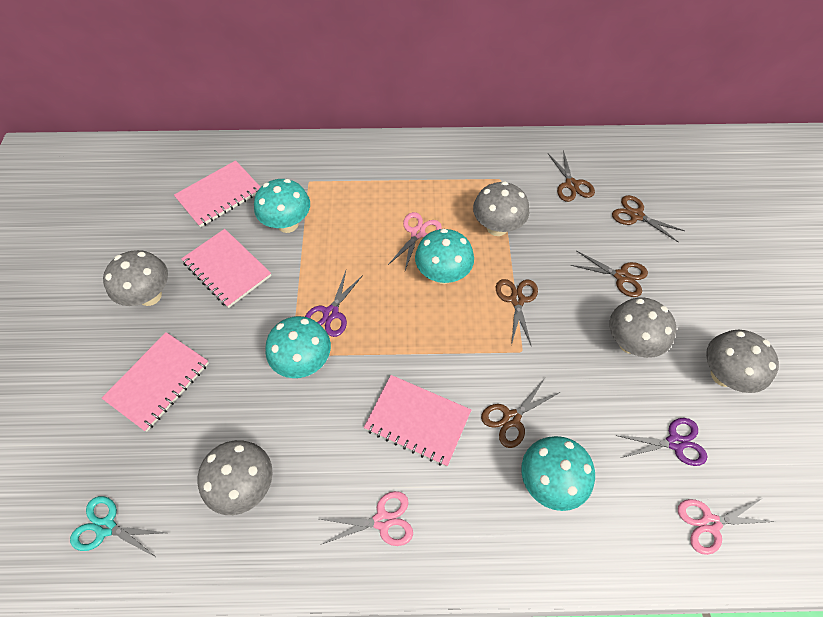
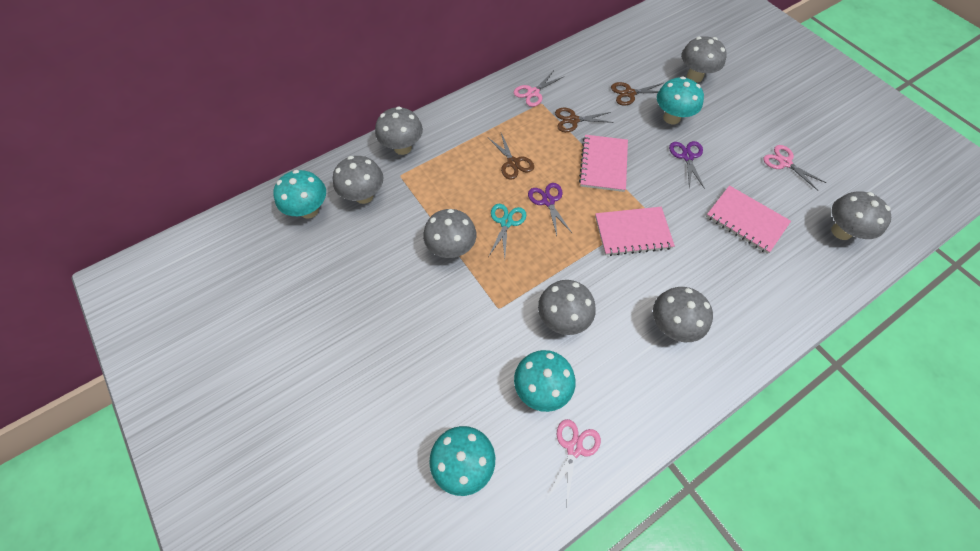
brown scissors: [481,378,560,448] [496,279,538,345] [548,150,595,202] [571,251,648,297] [612,195,685,243] = 5 -> [488,133,534,180] [555,108,614,132] [611,82,663,106] = 3
grey mushroom: [103,250,168,306] [198,440,272,515] [473,181,529,236] [610,297,676,358] [706,330,779,393] = 5 -> [333,156,383,204] [375,107,423,155] [423,209,477,258] [538,280,596,335] [653,287,713,342] [681,36,727,82] [831,192,891,240] = 7
pink notebook: [102,332,209,432] [174,160,261,227] [181,229,271,308] [364,375,471,467] = 4 -> [579,135,628,192] [595,207,675,256] [706,185,791,254] = 3

